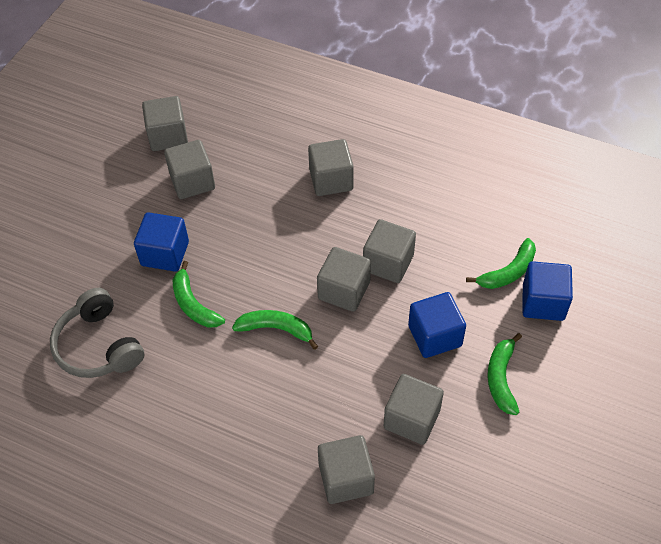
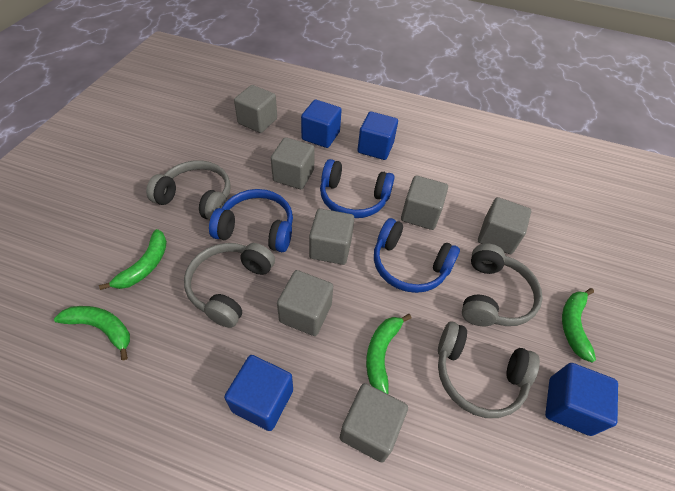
blue cube: [134,212,189,272] [408,292,466,358] [522,261,573,321] = 3 -> [224,355,293,431] [301,99,342,148] [357,111,398,160] [545,363,618,436] = 4
blue headphones: none = 0 -> [209,189,293,252] [320,159,395,218] [374,218,460,293] = 3
grey headphones: [50,288,144,378] = 1 -> [146,161,231,220] [184,243,275,328] [438,321,540,418] [462,243,543,326] = 4

